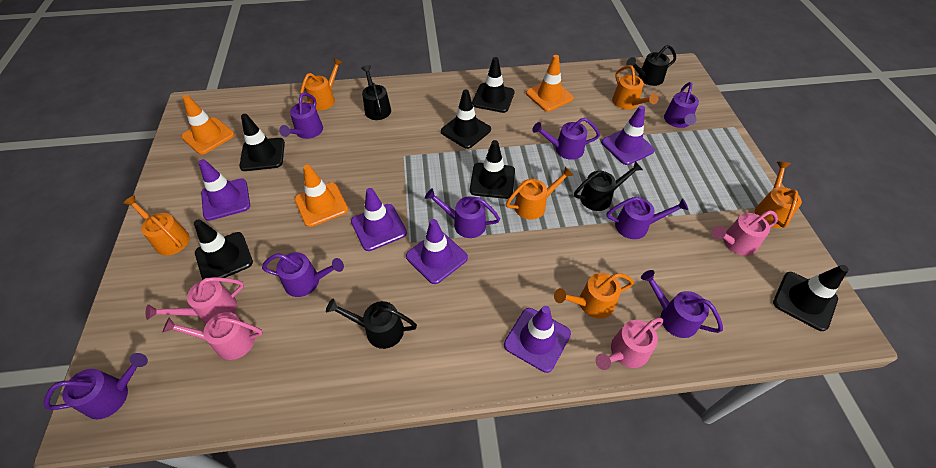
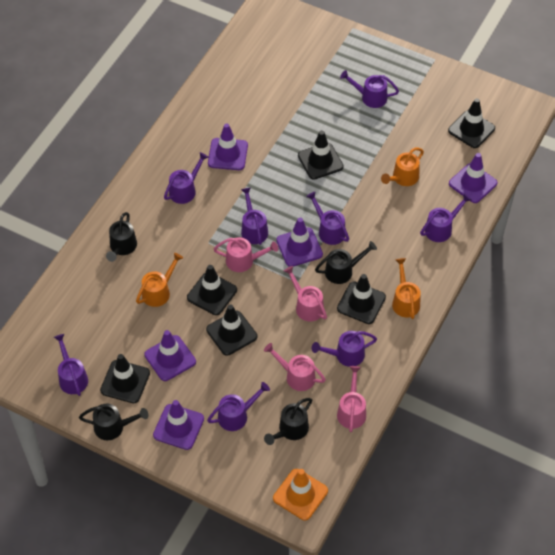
orange traffic cone: [181,95,234,155] [295,165,348,227] [526,55,574,111] = 3 -> [273,469,328,520] = 1
orange watering can: [123,195,190,256] [300,58,343,110] [506,166,573,220] [554,273,634,319] [612,65,659,110] [755,162,802,228] = 6 -> [136,253,183,307] [381,147,424,186] [392,258,421,319] = 3

